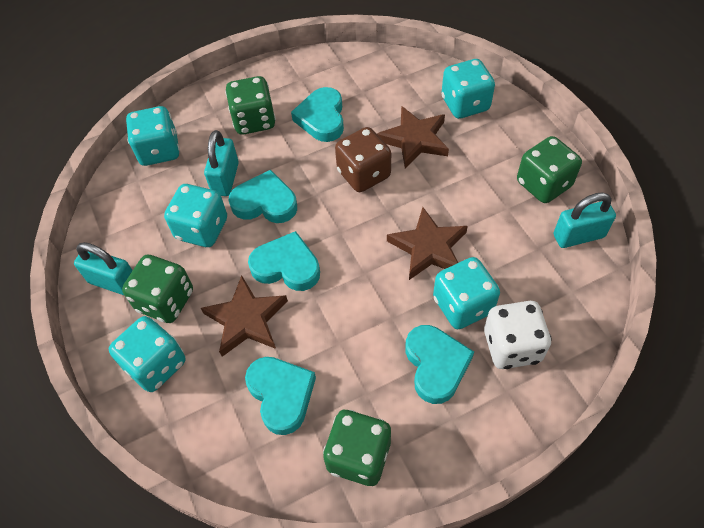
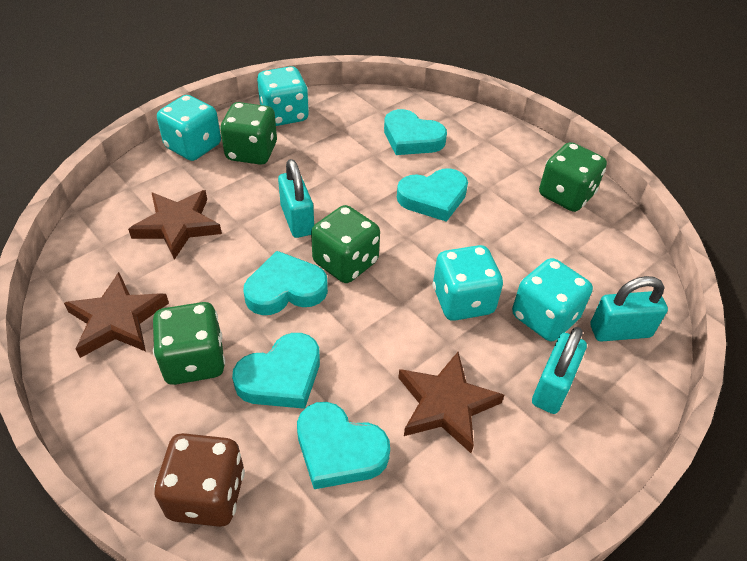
turquoise dice: [109,316,186,392] [126,106,180,166] [164,184,227,247] [433,257,500,329] [442,59,495,119] = 5 -> [157,95,221,161] [257,66,309,126] [433,245,503,321] [512,258,593,341] = 4
white dice: [484,301,552,369] = 1 -> none = 0

